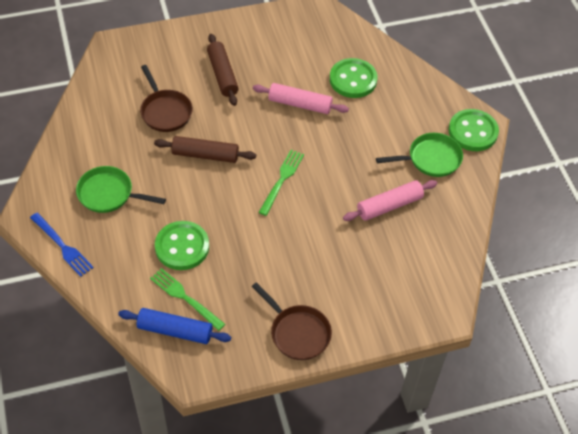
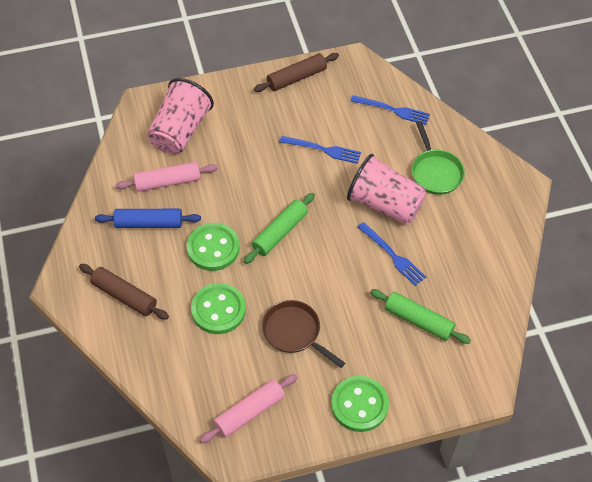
blue fork: [30,213,94,277] = 1 -> [279,136,361,164] [351,95,430,125] [358,222,426,286] = 3
brown pan: [140,65,193,132] [252,282,332,360] = 2 -> [262,300,345,368] = 1
green fork: [150,268,225,331] [258,149,304,216] = 2 -> none = 0
green pan: [76,166,166,213] [376,133,463,177] = 2 -> [412,121,465,195] = 1
green rolling pin: none = 0 -> [244,193,315,264] [370,289,471,344] = 2
pink cup: none = 0 -> [147,78,214,154] [347,154,427,224] = 2

